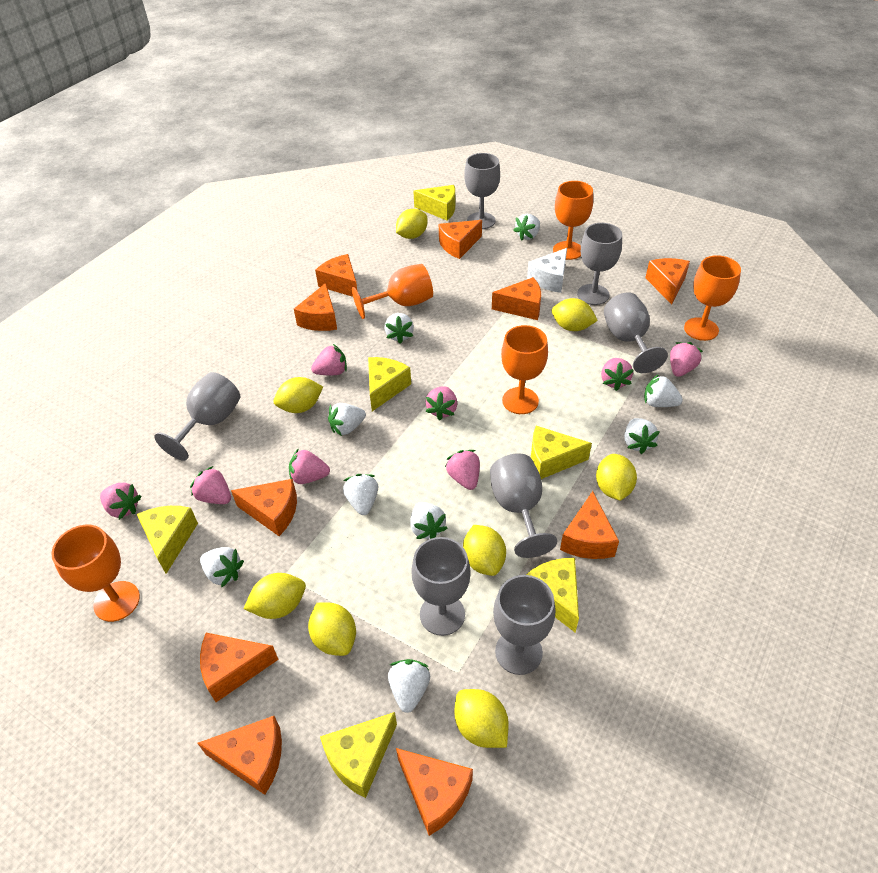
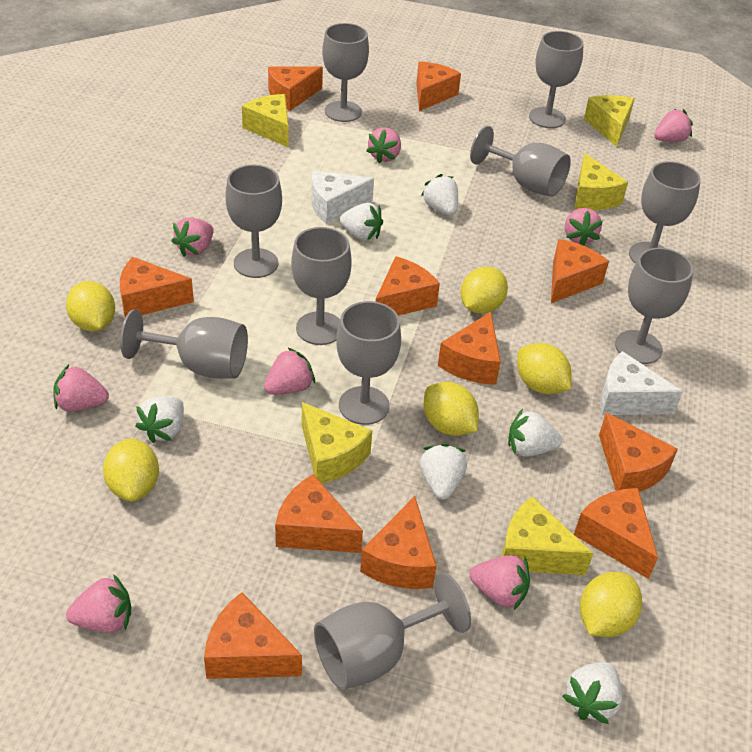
grey goblet: [154,372,240,461] [411,537,471,636] [464,153,500,229] [490,453,557,558] [493,575,555,675] [577,223,622,305] [604,293,668,373] = 7 -> [120,309,248,379] [225,165,282,278] [291,227,352,345] [314,573,471,690] [322,23,369,122] [336,301,401,425] [470,126,571,197] [529,31,584,128] [615,248,693,364] [629,161,701,264] = 10
orange cheese: [197,716,282,795] [200,633,279,702] [231,479,297,536] [294,283,337,331] [315,254,357,297] [396,748,473,836] [439,220,482,259] [492,277,541,320] [560,491,619,559] [645,258,690,305] = 10 -> [120,257,194,317] [204,592,302,679] [268,66,323,111] [275,474,363,553] [360,496,437,589] [376,256,440,316] [417,61,461,111] [438,312,501,385] [551,239,609,303] [574,488,658,579] [599,413,678,492] = 11
orange goblet: [51,525,140,622] [352,264,433,319] [501,325,548,414] [553,181,593,260] [684,255,741,341] = 5 -> none = 0
white cheese: [527,248,567,293] = 1 -> [311,171,374,224] [600,351,683,415] = 2
white strawberry: [200,547,244,588] [328,403,366,436] [343,474,378,515] [385,313,414,344] [388,659,430,713] [410,502,447,539] [513,214,540,241] [624,418,660,454] [644,374,683,407] = 9 -> [136,396,184,443] [340,203,383,241] [420,443,467,500] [421,174,458,216] [508,409,562,457] [562,662,622,724] = 6
yellow cheese: [137,506,198,574] [320,712,397,798] [368,357,411,411] [414,185,455,221] [526,558,579,633] [531,426,592,479] = 6 -> [242,94,289,148] [302,402,372,483] [501,496,593,575] [574,153,628,210] [584,95,634,147] = 5
yellow lemon: [244,573,306,619] [274,377,323,413] [308,603,356,656] [396,209,428,239] [454,689,509,748] [463,525,506,576] [552,298,598,331] [596,454,637,501] = 8 -> [66,281,115,332] [103,438,159,501] [423,382,479,436] [460,267,508,314] [517,343,572,394] [580,572,642,637] = 6

